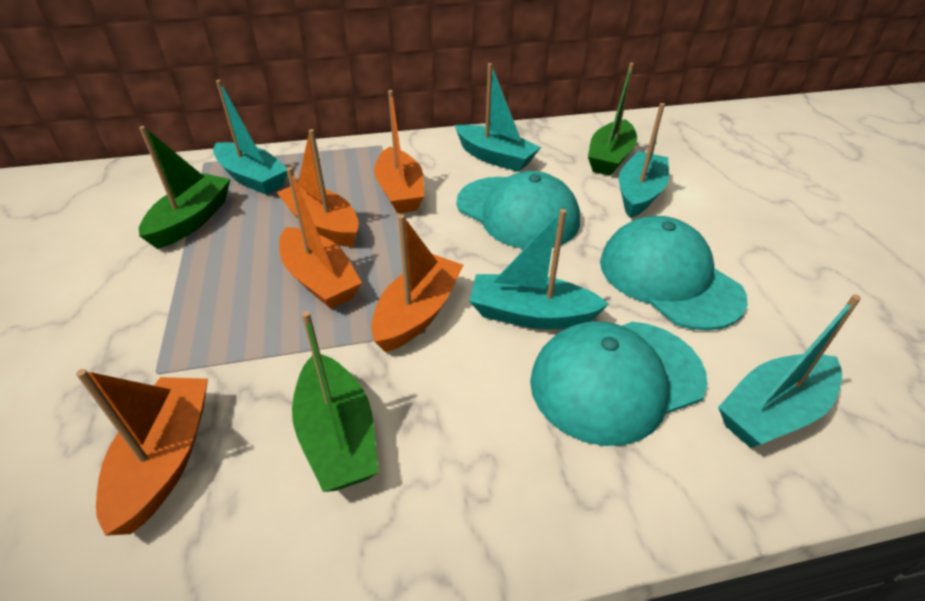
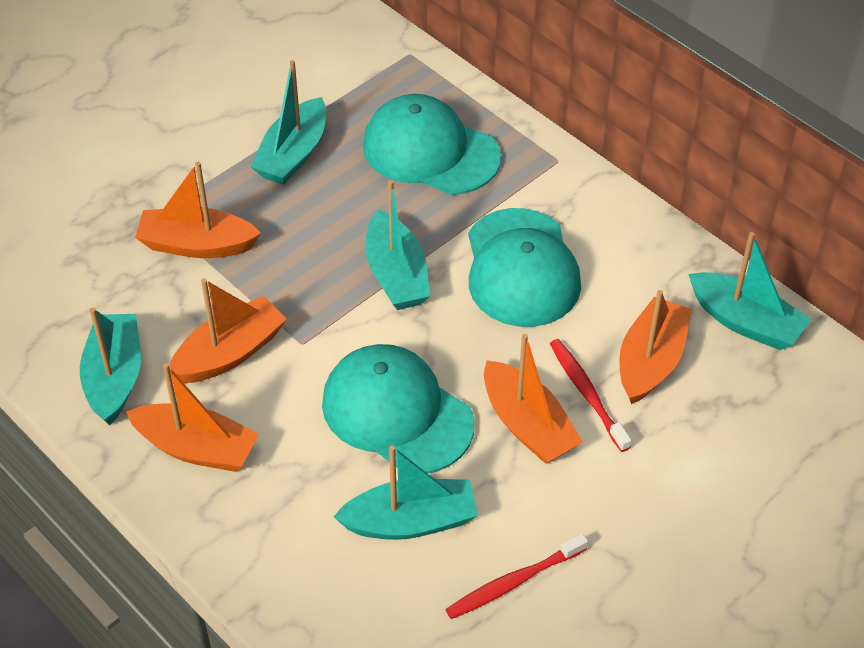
green boat: [139,126,231,249] [292,311,379,492] [588,63,637,176] = 3 -> none = 0
red toothbrush: none = 0 -> [445,533,588,619] [550,339,632,452] = 2

